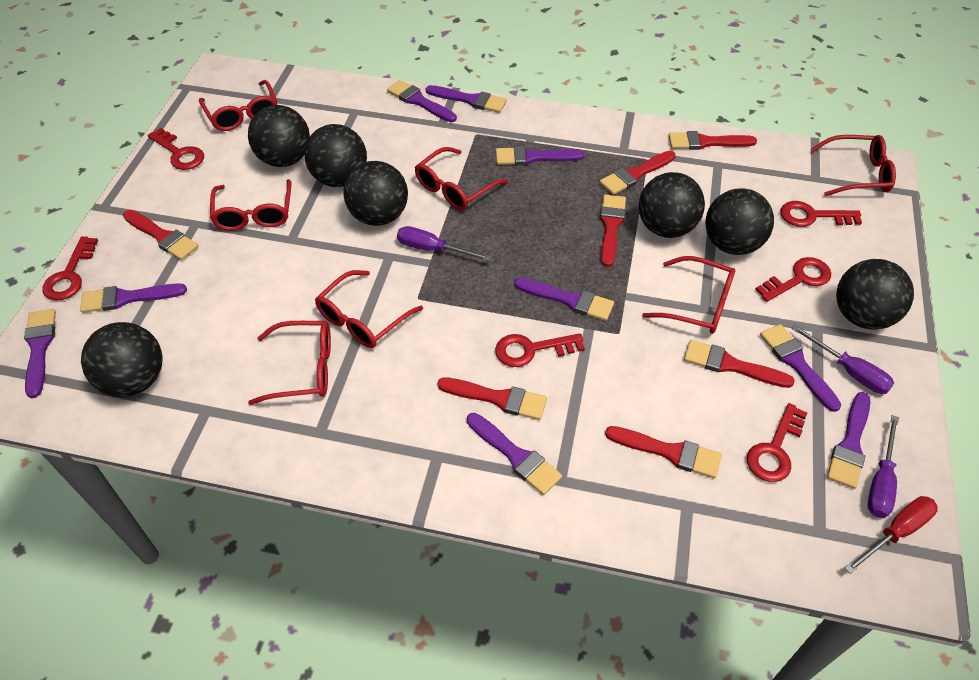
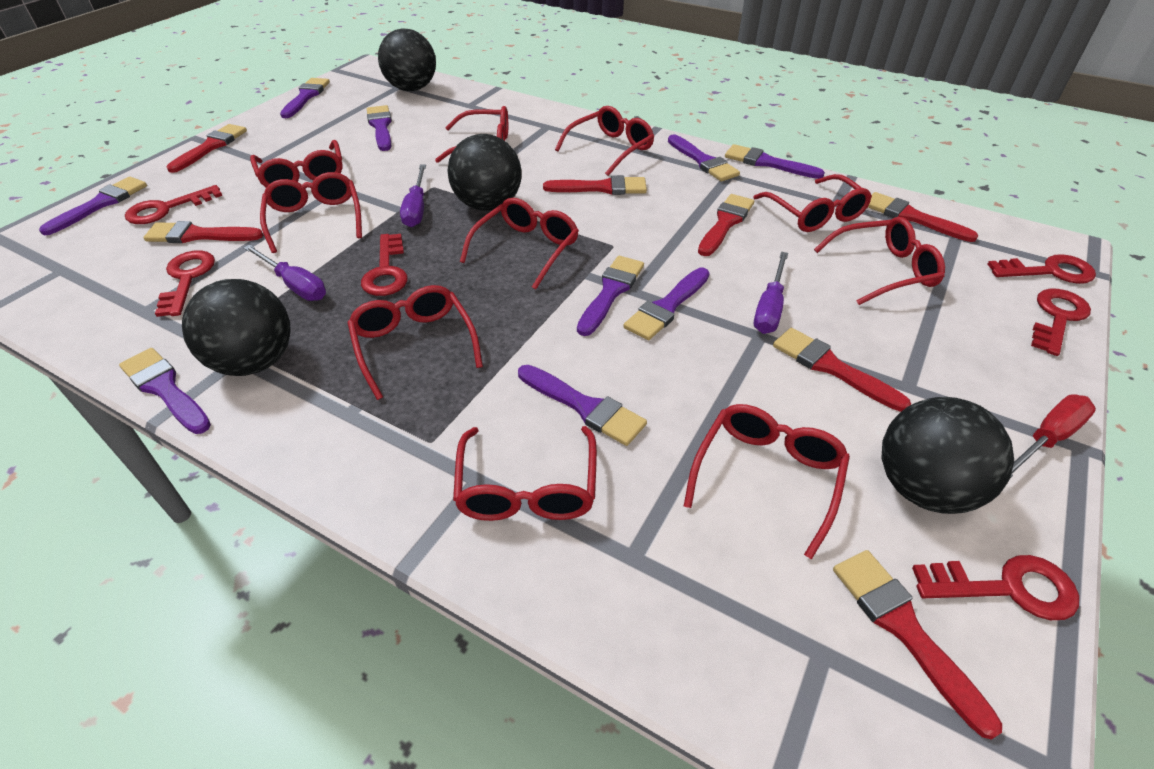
black ball: [81,322,163,397] [248,105,310,167] [304,124,367,187] [343,161,408,226] [638,172,705,238] [705,188,774,255] [836,259,914,330] = 7 -> [182,279,290,376] [378,28,436,91] [447,134,522,211] [881,397,1014,514] = 4
red glasses: [199,80,277,131] [210,179,292,231] [248,321,331,405] [315,270,423,348] [415,147,508,210] [642,256,735,334] [811,135,896,196] = 7 -> [250,140,343,188] [260,172,362,253] [347,285,483,400] [435,106,508,163] [453,426,597,521] [460,198,579,290] [555,106,654,176] [684,404,850,559] [753,174,872,232] [814,217,945,305] = 10

